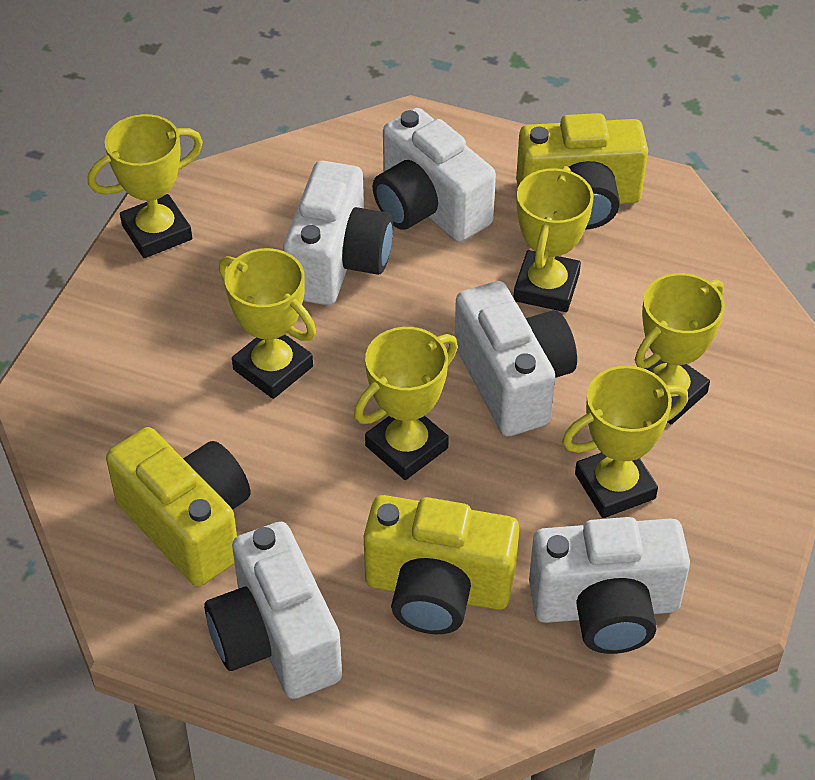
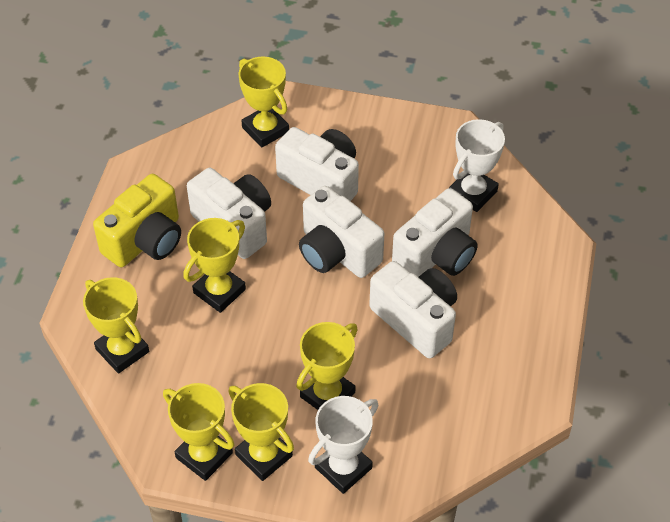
white trophy: none = 0 -> [308,396,379,494] [449,119,505,212] = 2
yellow camera: [106,427,250,587] [364,495,519,634] [516,113,648,229] = 3 -> [93,174,181,267] = 1

